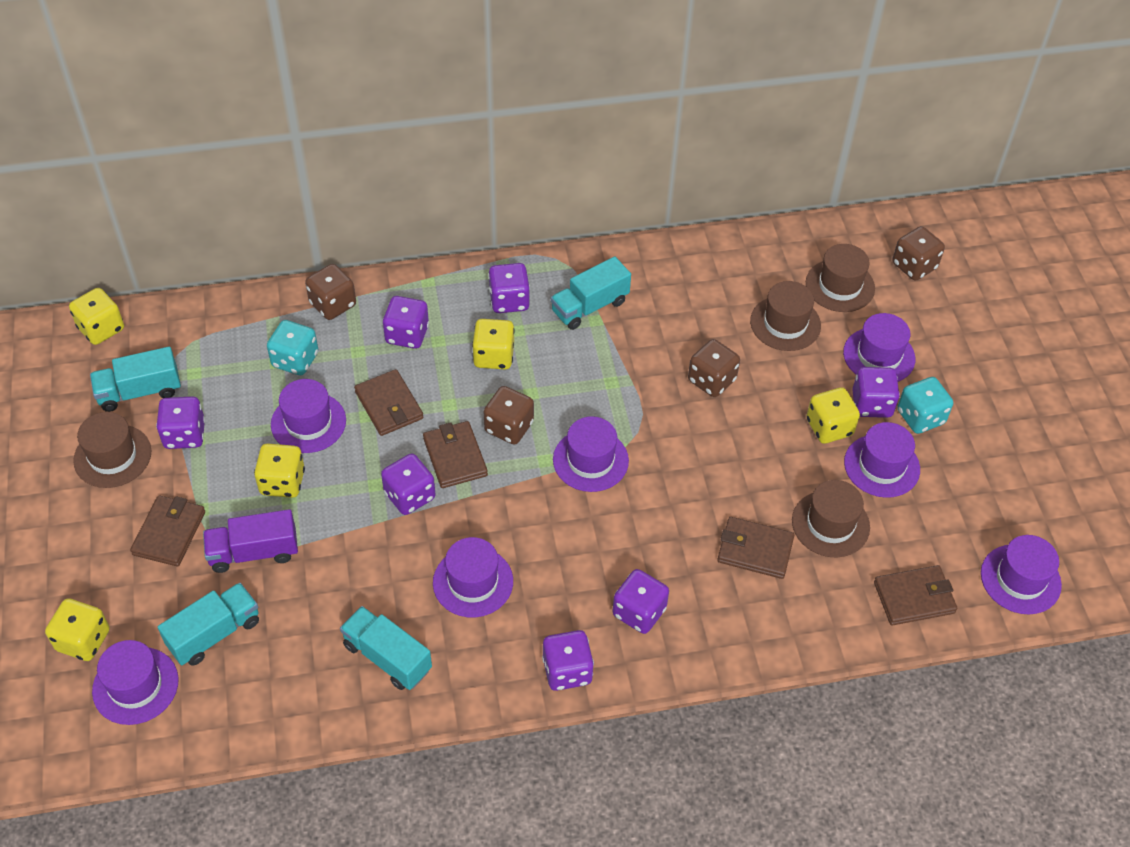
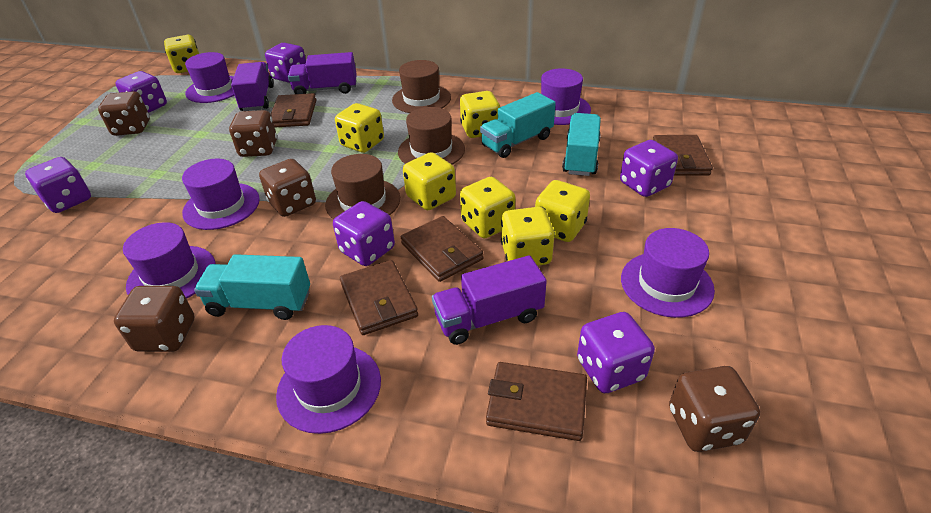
brown dice: [305,264,356,320] [484,386,534,445] [688,339,740,397] [892,226,945,281] = 4 -> [98,91,150,136] [114,286,195,352] [229,110,277,157] [259,159,316,217] [669,366,760,452] = 5
brown hat: [73,412,151,488] [750,281,821,351] [792,480,870,557] [806,244,875,312] = 4 -> [325,154,400,219] [392,60,451,113] [398,107,465,165] = 3
purple dice: [156,396,205,449] [381,453,435,515] [383,296,429,349] [488,263,530,313] [542,630,594,691] [613,569,669,634] [852,367,900,418] = 7 -> [25,157,91,213] [116,71,167,113] [265,43,306,83] [333,201,395,266] [577,312,655,393] [620,140,678,197] = 6
purple hat: [92,640,179,725] [271,379,346,453] [433,537,513,617] [553,416,629,492] [843,313,915,382] [844,422,920,498] [981,535,1062,614] = 7 -> [123,222,215,299] [182,159,260,230] [185,52,234,103] [276,325,381,434] [541,68,591,125] [621,228,715,318] = 6
purple truck: [203,509,298,573] = 1 -> [231,62,274,111] [288,52,357,94] [432,255,547,345] = 3
turquoise dice: [267,320,318,375] [897,377,953,434] = 2 -> none = 0
turquoise truck: [90,347,181,412] [158,583,259,666] [340,606,432,690] [551,256,631,330] = 4 -> [194,254,310,320] [480,92,556,158] [562,113,601,176] = 3
yellow dice: [45,598,110,661] [69,288,124,345] [254,443,305,498] [472,319,515,370] [806,387,860,444] = 5 -> [164,35,200,73] [335,103,384,153] [403,152,456,210] [460,91,500,138] [460,177,516,238] [501,207,555,266] [535,180,590,242] = 7

